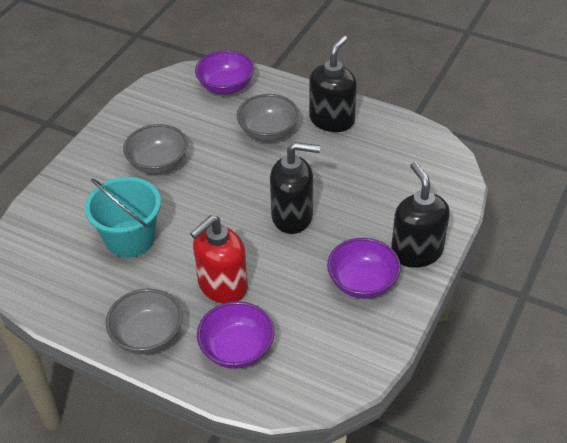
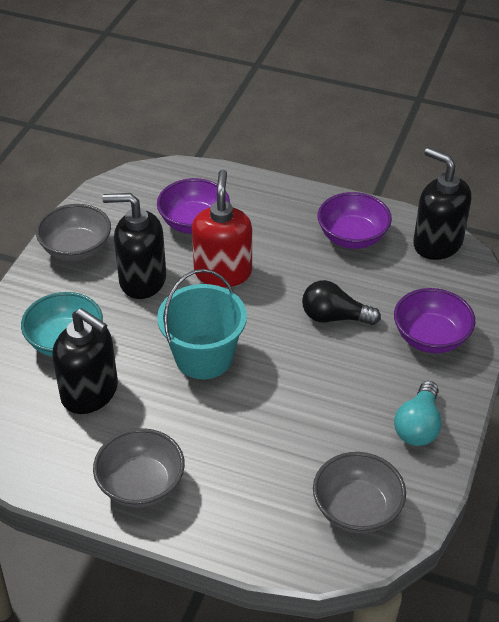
black light bulb: none = 0 -> [302,280,381,325] = 1
turquoise bowl: none = 0 -> [21,292,103,357] = 1
turquoise light bulb: none = 0 -> [394,381,442,446] = 1

